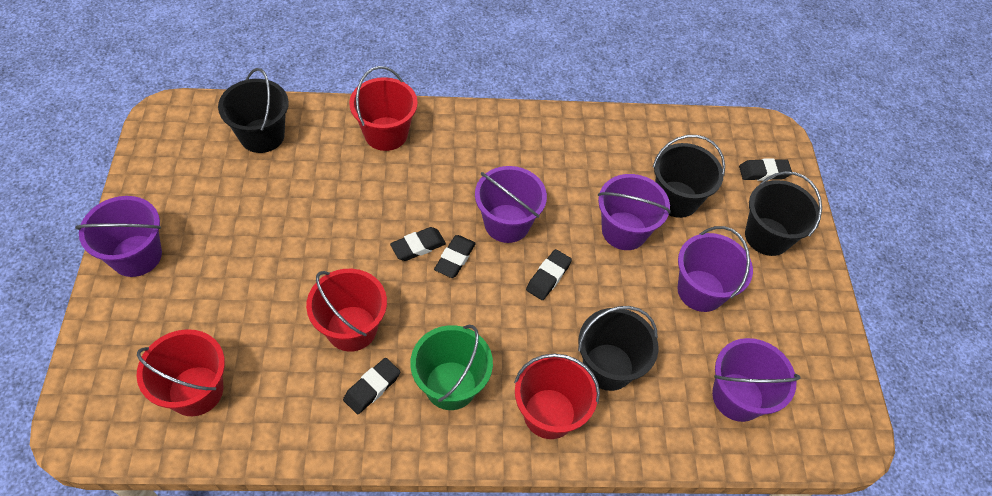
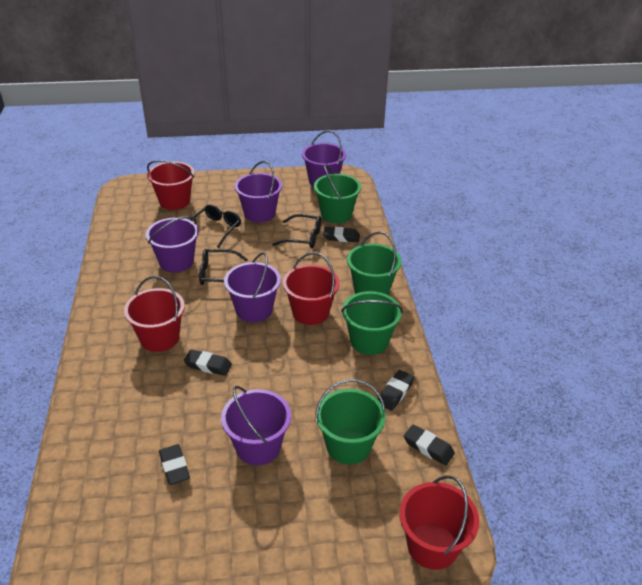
black bucket: [218,68,289,153] [578,306,658,391] [653,135,725,218] [745,171,822,256] = 4 -> none = 0
black glasses: none = 0 -> [189,204,241,248] [199,249,248,285] [272,214,321,248] = 3
green bucket: [410,325,493,410] = 1 -> [314,164,361,223] [315,379,386,465] [341,291,403,355] [347,232,402,295] = 4

